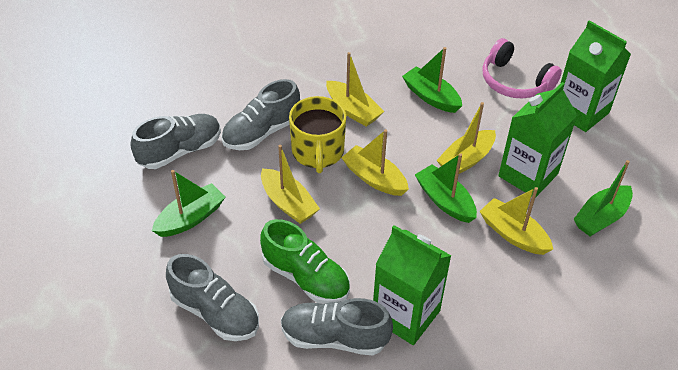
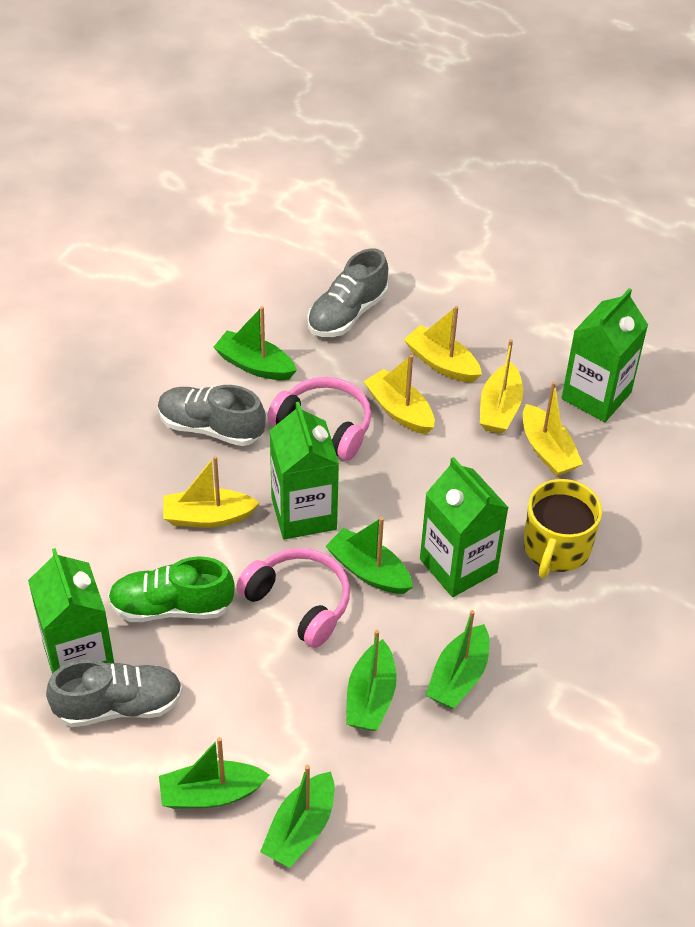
green boat: [152,170,225,237] [402,47,462,113] [415,153,477,223] [573,160,633,237] = 4 -> [159,737,269,809] [213,306,297,380] [260,765,335,868] [325,517,413,594] [346,630,397,731] [426,610,489,709] = 6
green carton: [373,225,451,345] [498,82,577,198] [560,20,631,132] = 3 -> [28,548,114,674] [269,402,339,539] [420,457,509,597] [562,288,648,422] = 4
grey shoe: [131,114,221,169] [166,254,259,341] [221,79,300,150] [281,298,393,355] = 4 -> [46,660,183,727] [158,385,266,446] [307,248,388,337] = 3
pink headphones: [482,38,562,98] = 1 -> [236,548,350,648] [267,377,371,461] = 2

